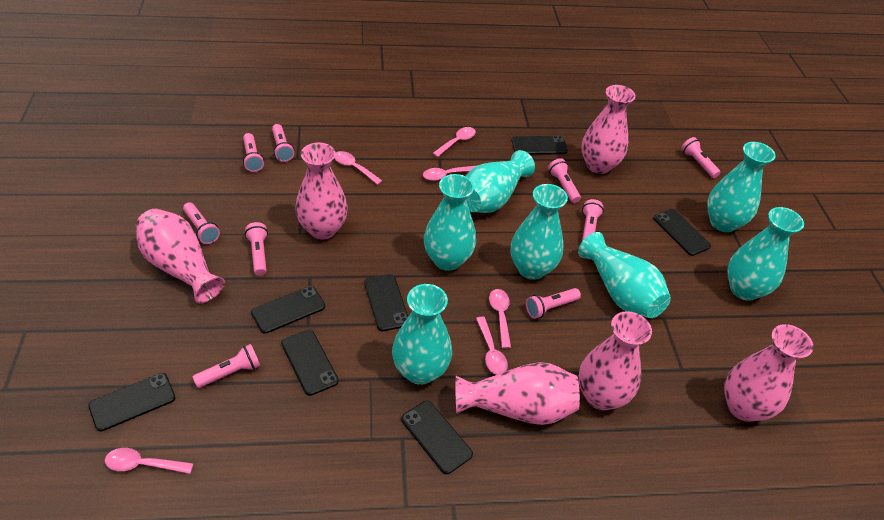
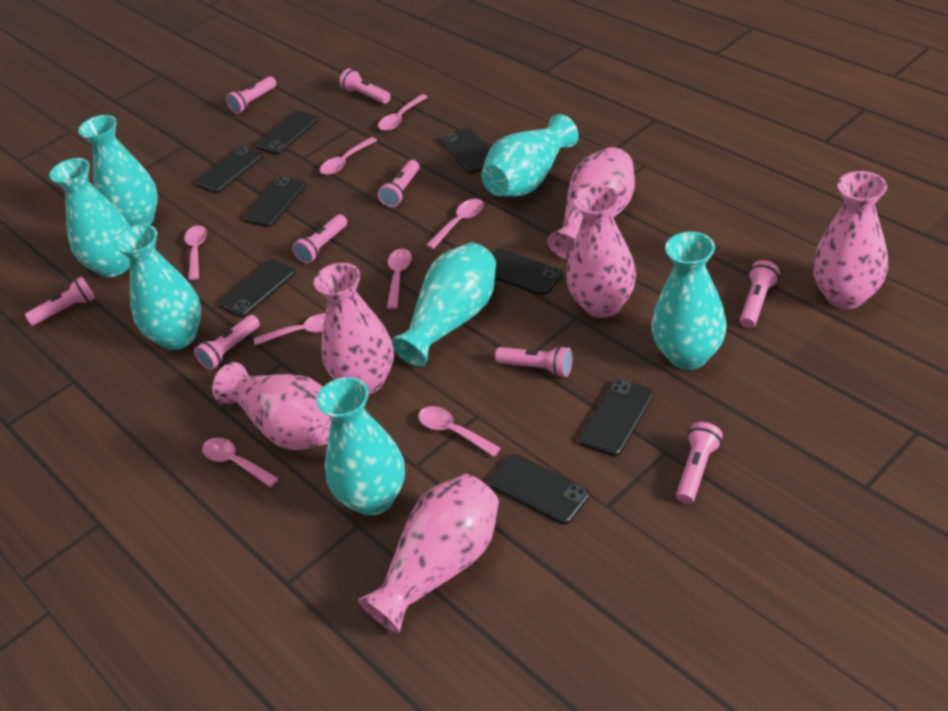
black phone: [88,373,176,432] [251,286,325,334] [281,330,339,396] [364,274,408,331] [401,401,473,474] [512,136,568,155] [653,209,711,256] = 7 -> [195,146,263,193] [219,259,296,317] [243,177,306,227] [255,110,319,155] [441,128,490,174] [488,454,590,525] [492,249,563,295] [578,379,654,456] = 8
pink spoon: [105,448,194,474] [334,151,382,185] [423,166,476,181] [432,127,476,157] [476,317,508,375] [489,289,511,349] = 6 -> [184,225,207,280] [202,437,279,487] [254,313,325,346] [320,137,377,175] [378,94,428,131] [387,248,412,309] [418,406,501,457] [426,199,484,249] = 8

